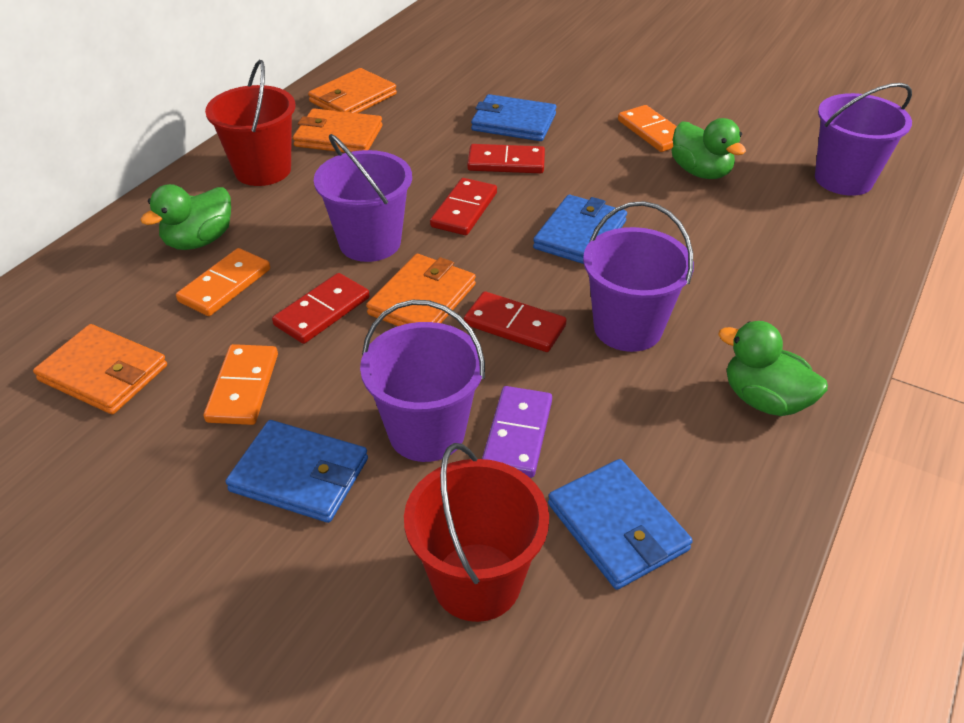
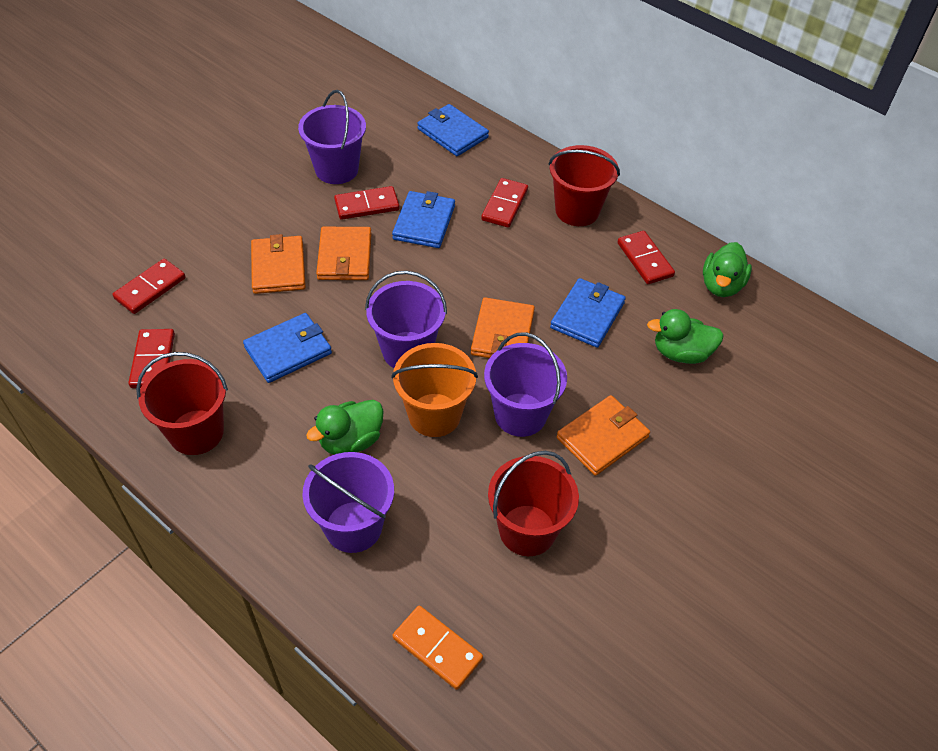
orange bucket: none = 0 -> [391,343,478,437] = 1
orange domino: [176,248,270,316] [204,344,278,425] [618,105,677,152] = 3 -> [393,606,483,690] = 1
purple domino: [482,386,552,478] = 1 -> none = 0
red bucket: [205,60,295,186] [404,443,549,622] = 2 -> [136,352,228,455] [488,451,579,556] [548,145,620,226] = 3
red domino: [272,273,369,344] [430,178,497,235] [464,291,566,352] [467,144,545,173] = 4 -> [113,259,186,314] [128,329,175,388] [334,186,400,220] [481,178,528,228] [618,231,675,284] = 5

